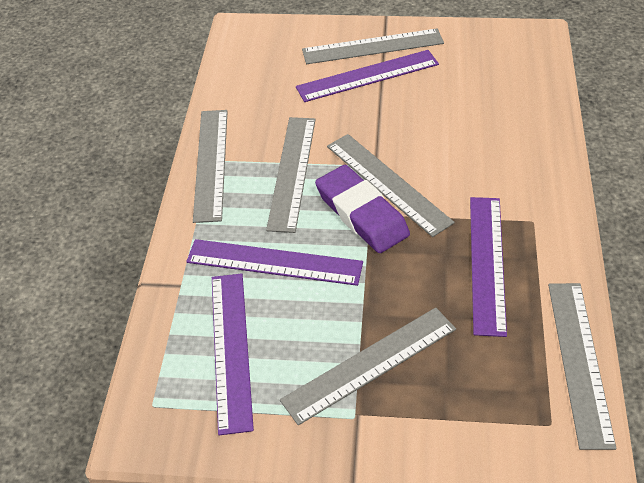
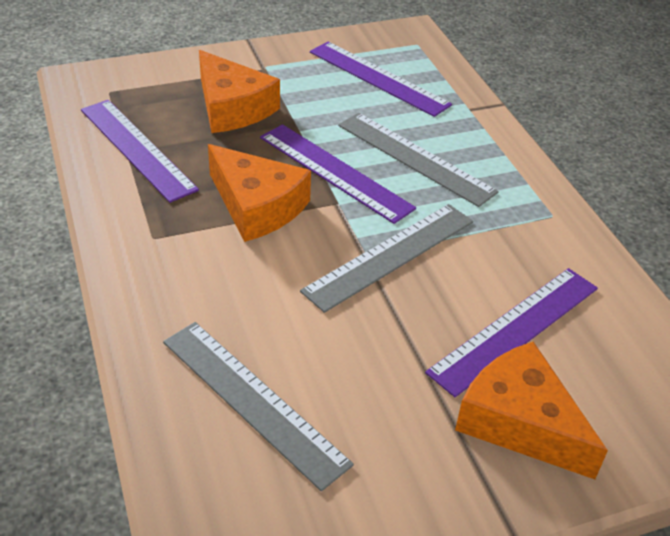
grey ruler: [193,110,228,223] [266,117,316,233] [280,308,456,425] [302,29,444,64] [327,134,455,237] [548,283,616,450] = 6 -> [163,322,354,491] [300,204,473,313] [338,113,499,207] = 3
orange cheese: none = 0 -> [199,50,280,133] [208,144,311,242] [455,342,608,479] = 3
purple eraser: [315,165,410,253] = 1 -> none = 0

